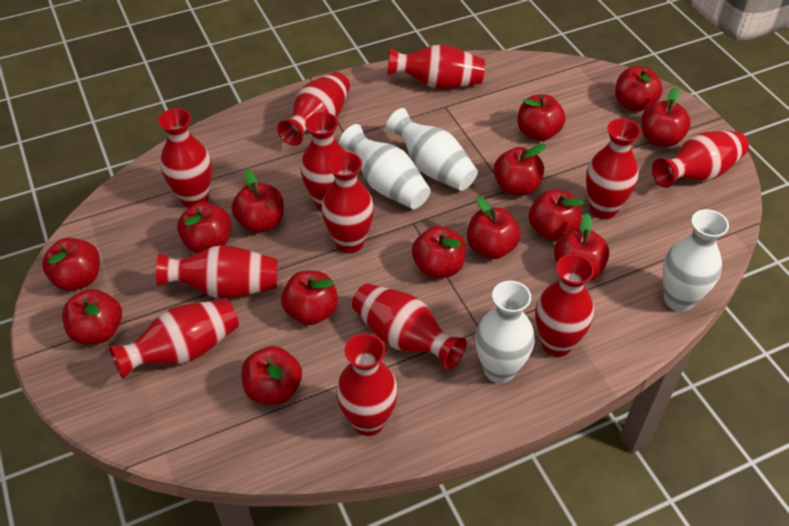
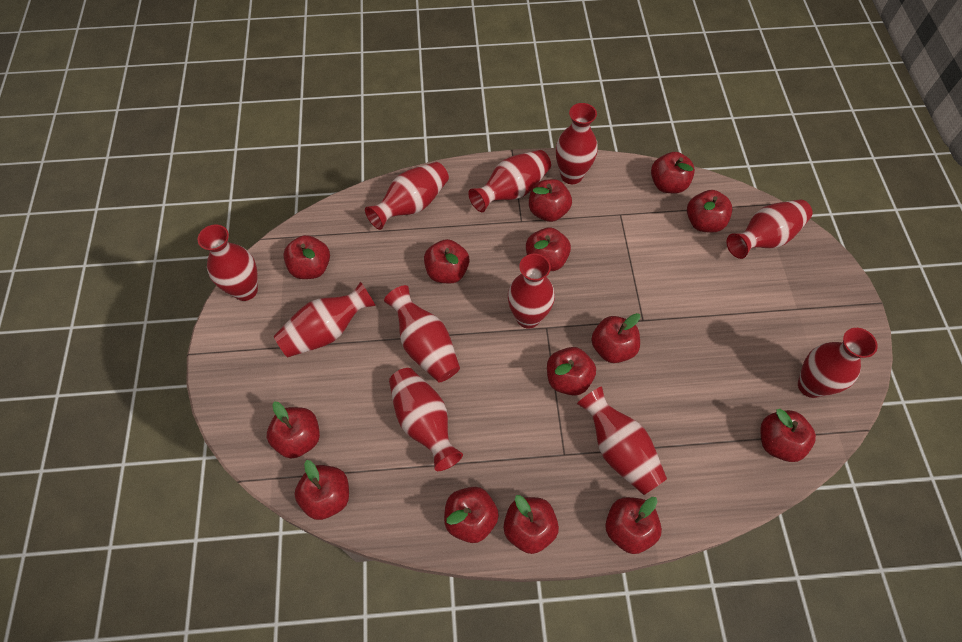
red vase: [109,299,239,379] [156,245,278,299] [158,108,212,208] [277,72,350,146] [300,112,345,211] [321,152,374,253] [336,333,398,436] [352,284,467,370] [387,45,485,89] [535,254,594,357] [586,118,641,219] [652,131,749,188] = 12 -> [197,224,258,301] [274,282,376,357] [365,162,449,230] [384,285,460,383] [389,368,463,471] [468,150,551,212] [508,254,555,328] [556,103,598,184] [577,386,667,495] [726,199,812,259] [798,328,878,398] = 11
white vase: [339,124,431,209] [386,108,478,191] [475,281,535,383] [663,209,729,312] = 4 -> none = 0

